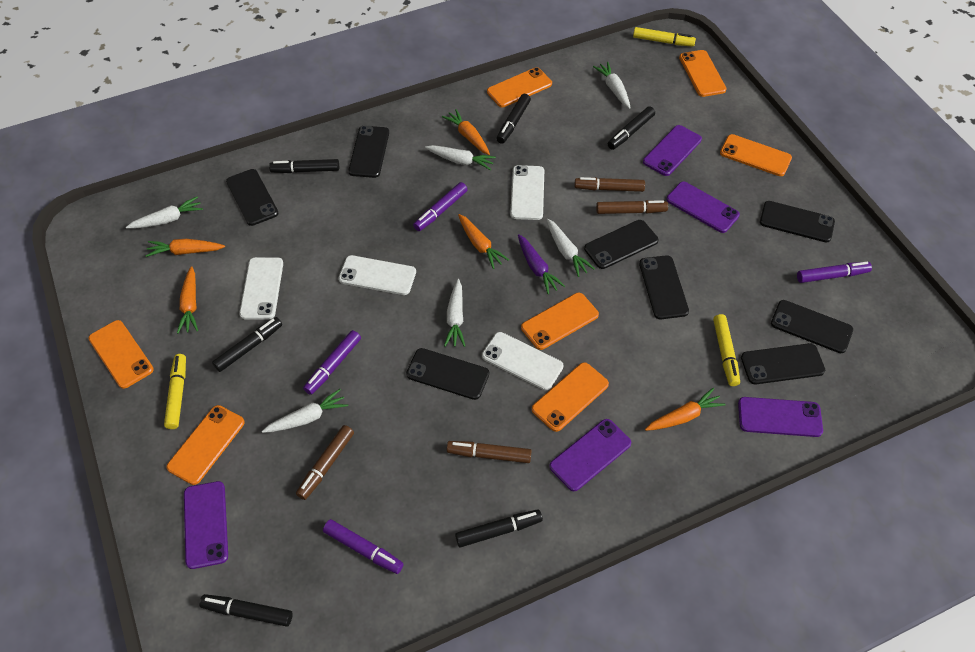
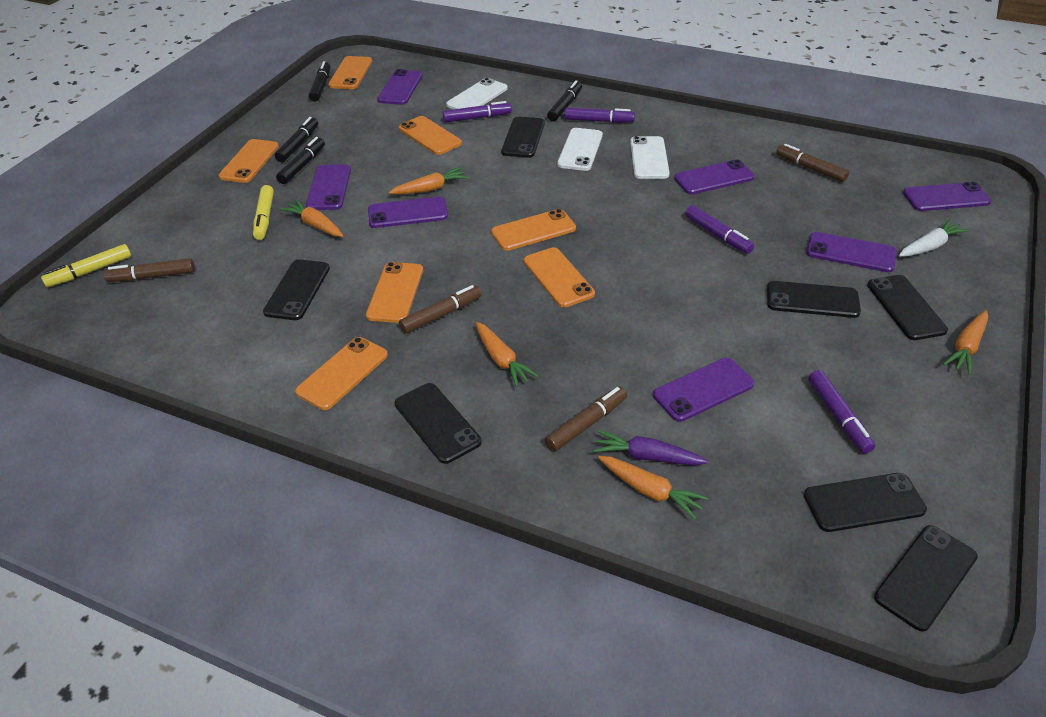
black marker: [199,594,292,627] [212,317,282,372] [269,159,339,173] [455,509,543,548] [496,94,531,144] [608,106,655,150] = 6 -> [275,117,318,162] [276,137,325,184] [309,61,330,102] [547,80,582,121] = 4
black phone: [226,169,278,226] [348,126,389,178] [406,348,489,400] [584,220,659,269] [639,255,689,319] [741,343,825,384] [760,201,835,242] [771,300,853,353] = 8 -> [263,259,330,320] [395,383,481,464] [501,117,545,158] [767,281,861,318] [804,473,927,532] [867,275,948,340] [874,525,978,631] = 7
purple phone: [184,481,228,569] [549,419,631,491] [643,125,702,176] [666,181,740,233] [738,397,823,437] = 5 -> [306,164,351,210] [368,196,448,228] [377,69,423,105] [653,358,754,422] [674,159,755,195] [806,232,897,272] [903,182,992,211] = 7
white carrot: [126,196,203,229] [262,389,348,433] [425,145,496,170] [444,279,465,347] [547,219,595,277] [593,62,630,109] = 6 -> [899,219,969,257] = 1
white phone: [239,257,283,320] [339,255,416,295] [482,332,563,390] [510,165,544,220] = 4 -> [446,78,508,109] [557,128,603,171] [630,136,670,179] = 3
yellow marker: [164,354,186,429] [633,27,696,47] [713,314,740,386] = 3 -> [41,244,131,287] [253,185,274,240] = 2

